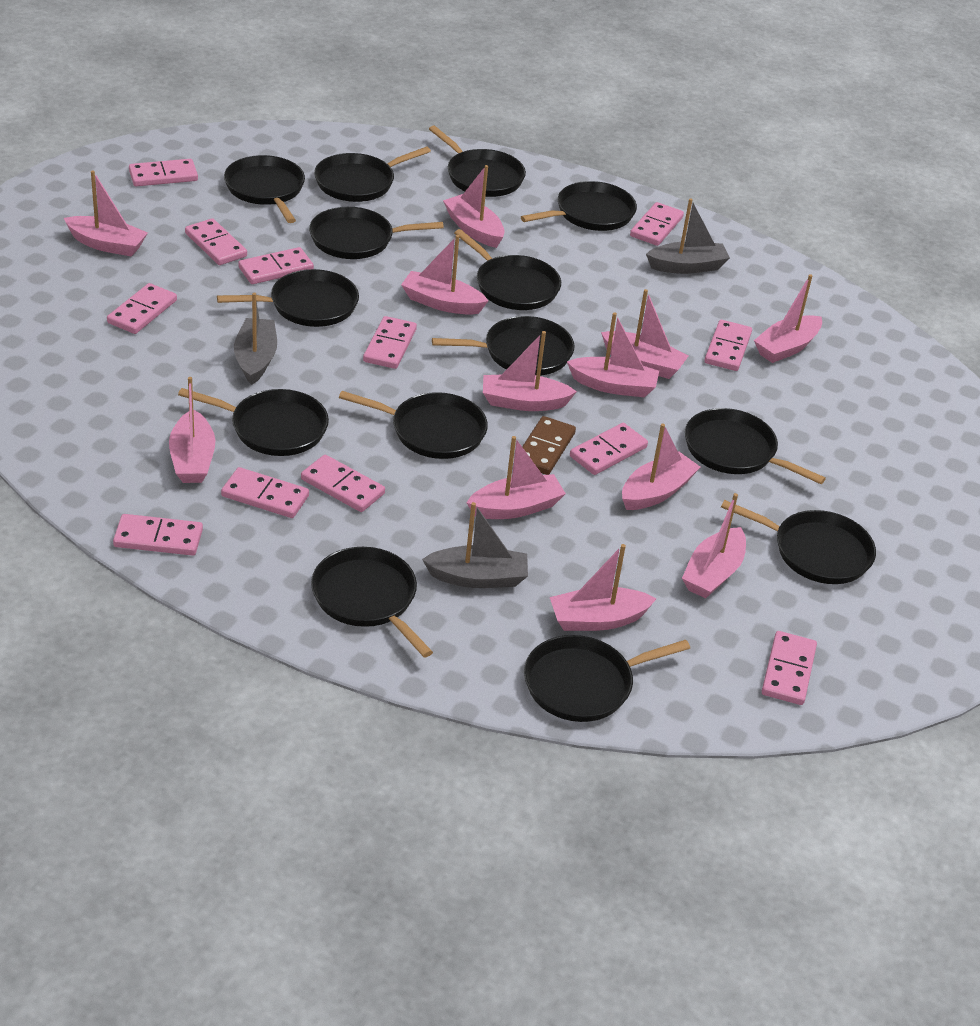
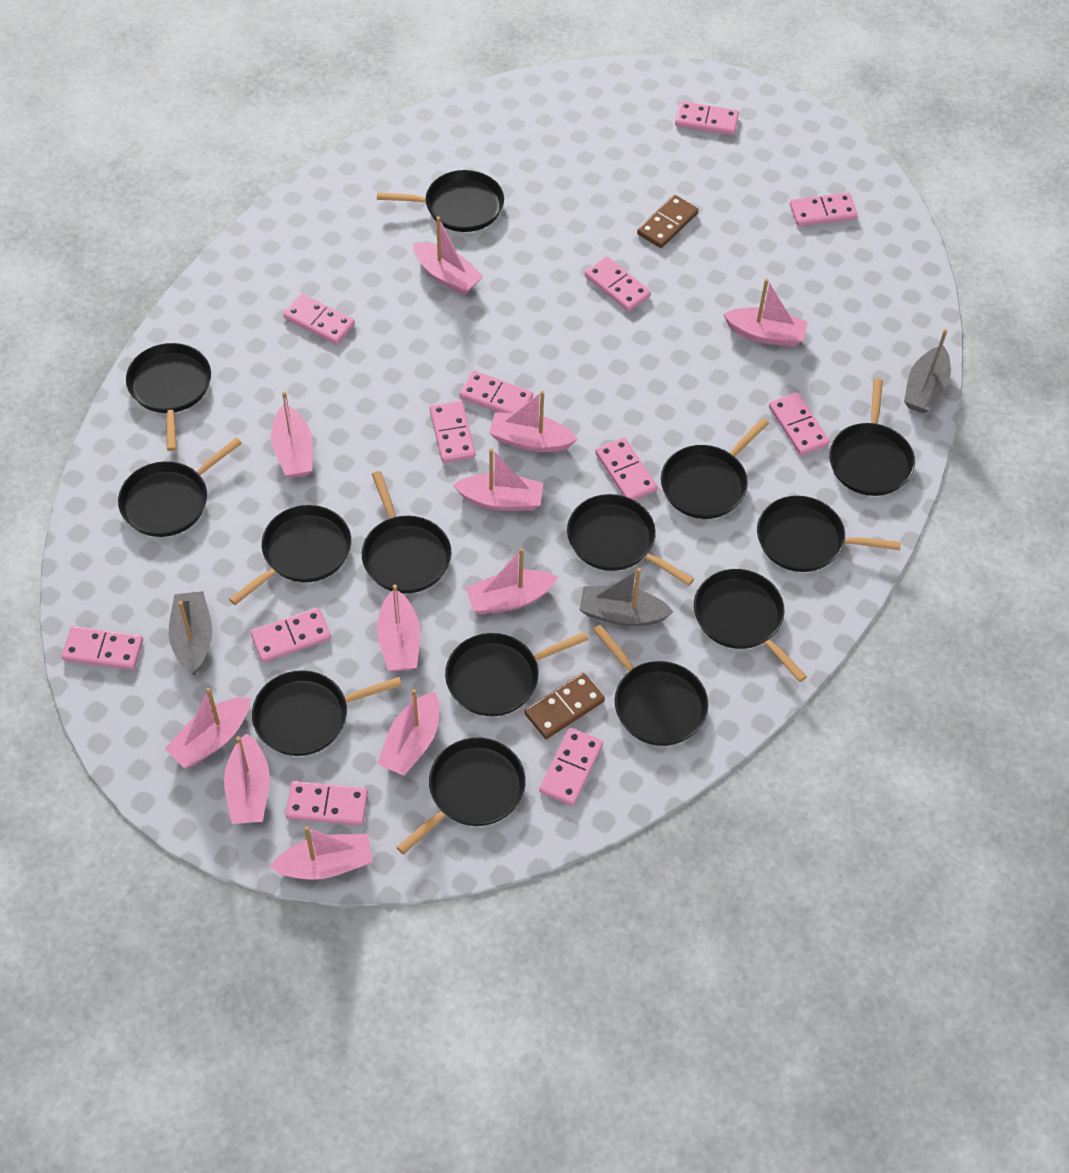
brown domino: [522,416,576,475] = 1 -> [524,673,605,739] [637,195,698,248] = 2
pink boat: [64,170,148,257] [169,377,216,483] [401,235,488,315] [443,165,505,248] [466,436,566,519] [483,331,577,411] [550,544,657,631] [567,312,659,397] [601,289,689,379] [622,424,700,510] [682,493,746,598] [754,274,822,363] = 12 -> [165,688,250,768] [224,733,270,824] [270,826,373,880] [271,392,313,478] [377,584,420,671] [378,689,440,776] [413,216,483,295] [453,448,543,511] [466,548,558,614] [489,391,577,452] [723,279,808,347] = 11

